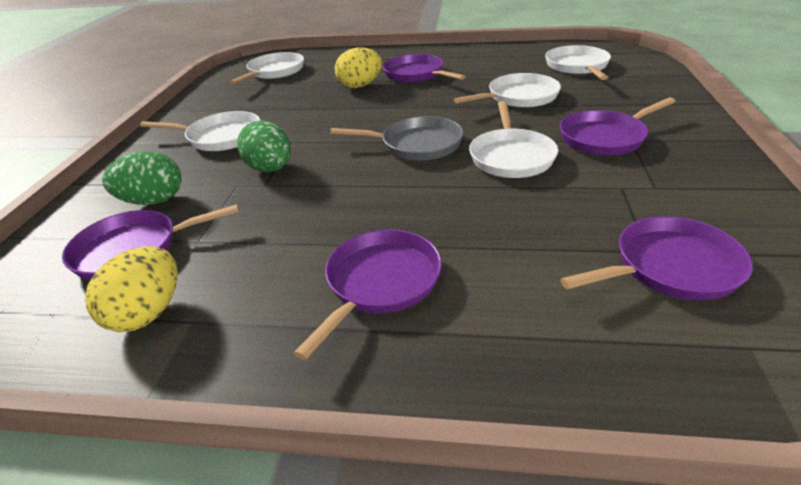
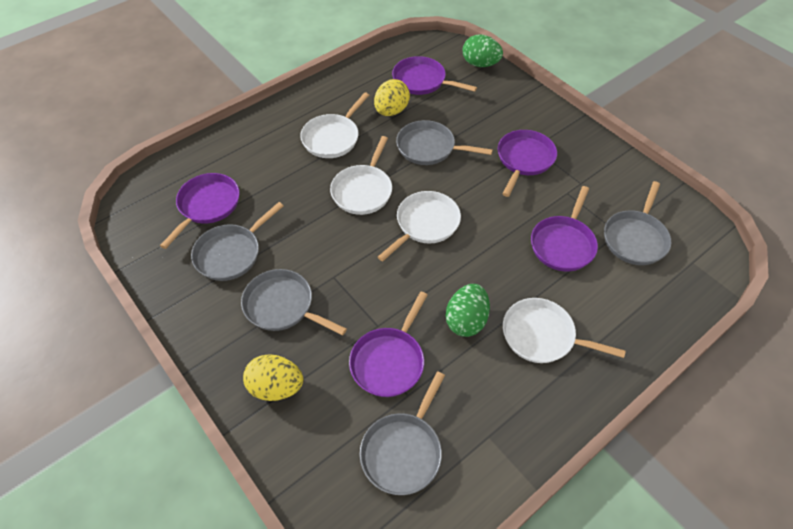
grey pan: [330,116,463,161] = 1 -> [191,202,283,281] [241,269,347,335] [360,371,445,495] [396,120,493,165] [604,181,671,265] = 5
white pan: [140,111,261,151] [230,52,304,85] [454,73,561,108] [469,101,558,178] [545,45,611,80] = 5 -> [300,92,369,158] [330,136,392,215] [378,191,461,261] [503,298,626,363] = 4

